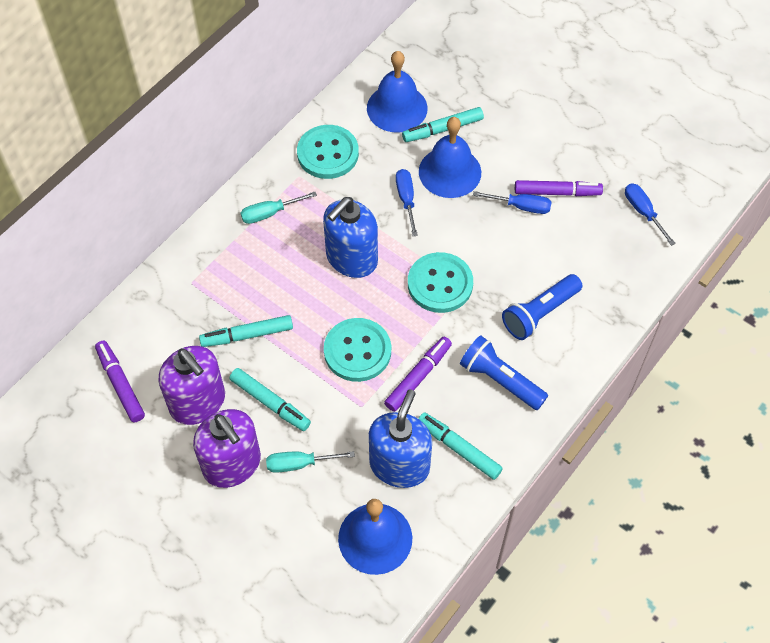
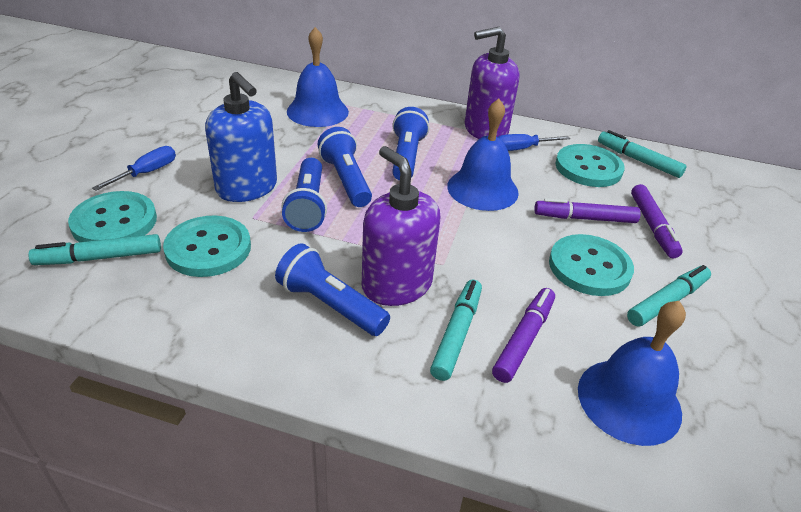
blue flashlight: [460,335,548,410] [502,274,582,340] = 2 -> [275,243,390,336] [281,158,327,232] [317,127,372,207] [392,107,429,181] = 4
blue screwdriver: [396,169,418,236] [473,191,552,214] [625,183,676,246] = 3 -> [92,146,176,191] [498,134,570,151] = 2
blue soap dispenser: [323,197,378,278] [369,389,432,488] = 2 -> [205,72,277,202] = 1
turquoise button: [297,125,359,179] [324,318,391,382] [408,252,473,313] = 3 -> [68,191,157,242] [163,216,251,277] [549,234,634,296] [555,144,625,187] = 4
turquoise screwdriver: [241,192,317,224] [266,451,355,473] = 2 -> none = 0

